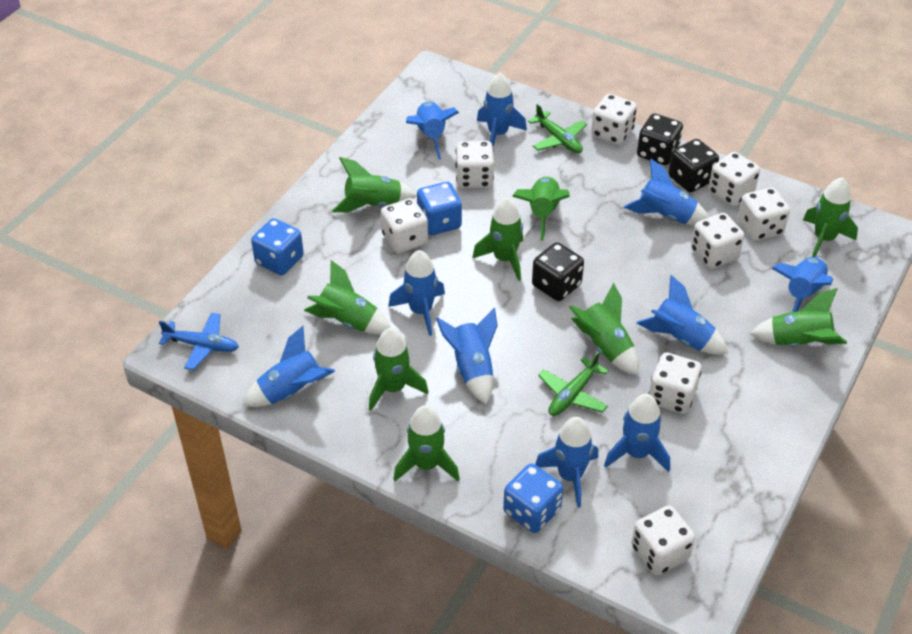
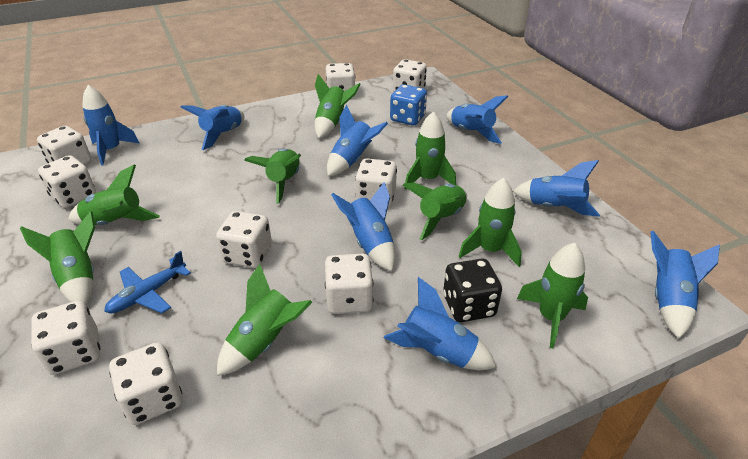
black dice: [532,242,584,301] [637,114,683,165] [669,139,719,192] = 3 -> [443,259,502,322] = 1
blue dice: [251,218,304,275] [417,182,462,235] [503,464,563,533] = 3 -> [390,84,427,126] = 1
blue rocket: [243,326,335,407] [388,250,445,336] [406,102,459,159] [436,308,498,405] [477,73,527,147] [535,417,598,508] [604,394,670,472] [624,159,709,225] [637,275,728,355] [771,257,833,312] = 10 -> [82,85,139,166] [181,105,245,150] [327,105,388,176] [331,182,395,271] [383,277,497,370] [446,95,508,144] [513,160,600,217] [650,231,720,339] = 8
green plane: [528,104,587,153] [538,351,609,416] = 2 -> none = 0
white dice: [381,198,428,253] [455,141,494,188] [591,94,637,145] [631,505,695,575] [648,352,702,414] [691,213,744,269] [708,152,760,206] [738,187,790,241] = 8 -> [31,300,100,375] [37,126,91,165] [38,155,96,208] [109,342,183,425] [216,211,272,268] [325,63,355,98] [325,254,373,314] [355,158,397,207] [393,59,427,91] = 9

